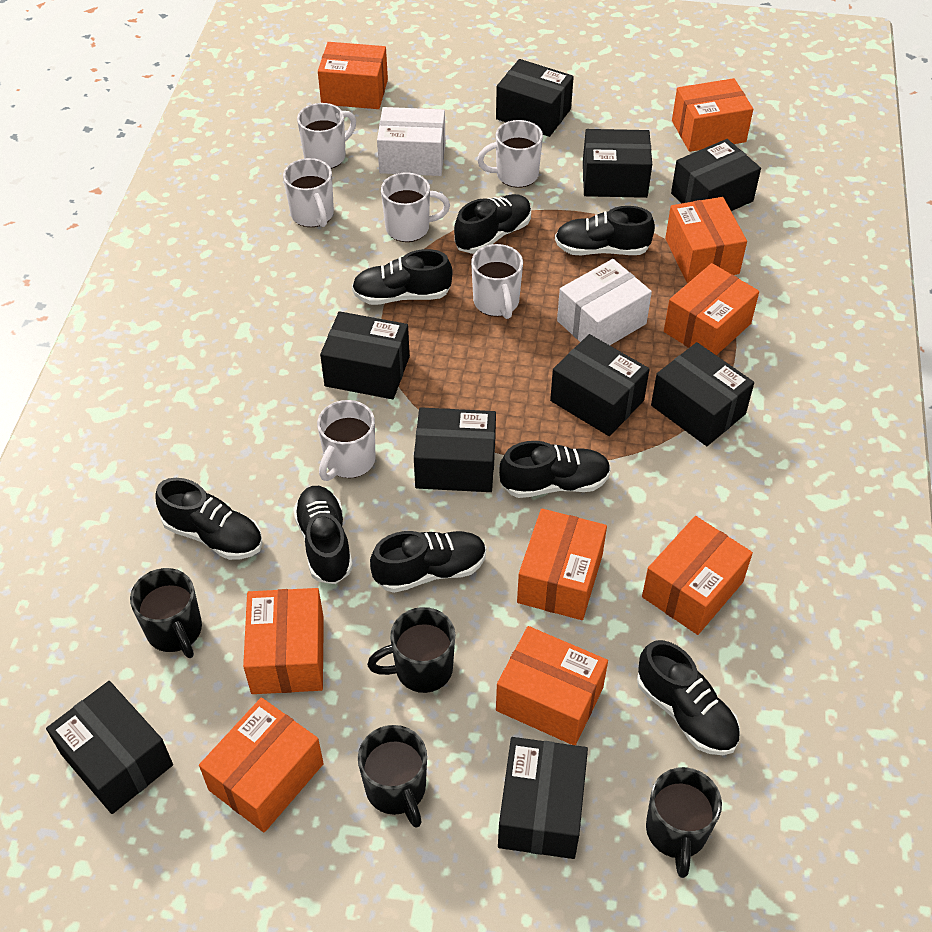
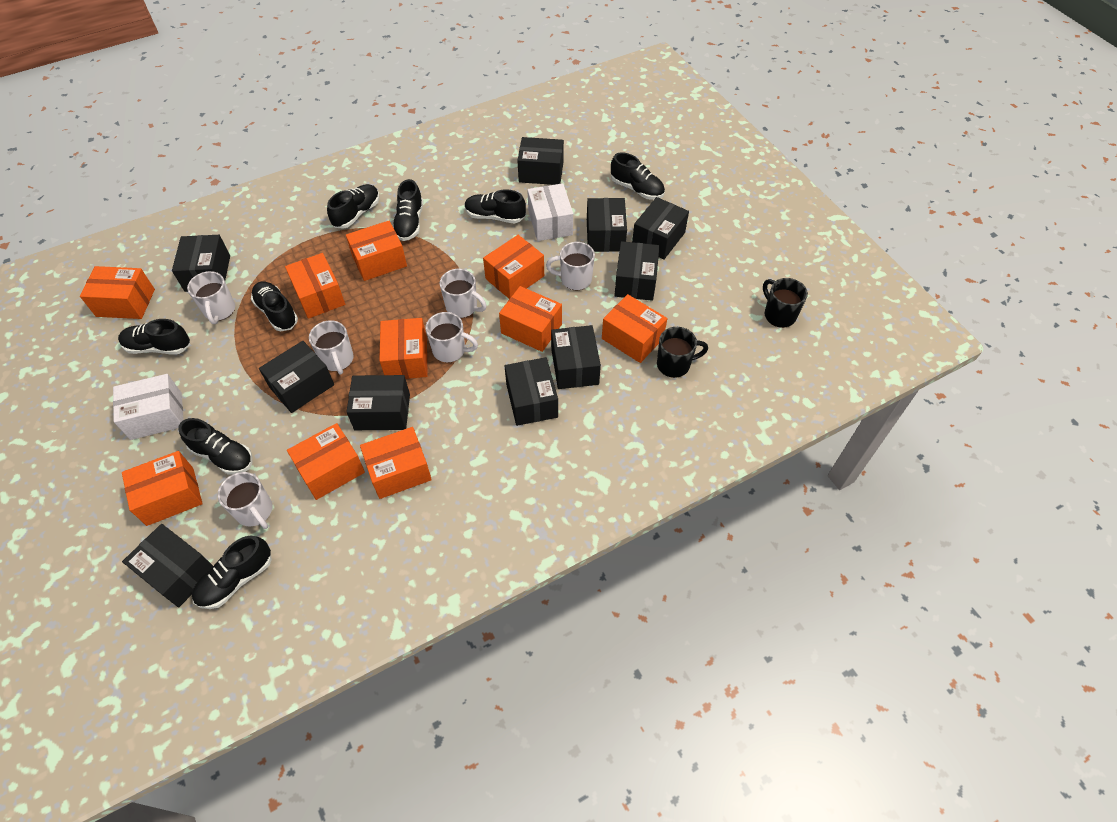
black box: [46,681,173,814] [320,311,410,399] [414,407,496,492] [496,59,574,137] [498,737,588,859] [550,334,649,436] [583,129,652,198] [651,342,754,446] [671,139,761,211] = 9 -> [122,524,213,607] [172,235,230,292] [259,341,334,413] [346,375,410,430] [505,357,558,426] [517,137,564,185] [551,325,601,389] [587,198,627,252] [614,241,660,301] [632,197,689,260] = 10
black mug: [130,568,202,658] [358,725,427,828] [367,607,455,693] [646,767,722,878] = 4 -> [657,327,708,378] [763,278,808,328] = 2
orange box: [199,697,324,833] [243,588,324,694] [318,42,388,109] [496,626,608,745] [517,509,607,620] [642,516,753,635] [664,263,759,355] [665,197,747,283] [672,78,753,152] = 9 -> [80,266,155,319] [122,451,203,526] [285,253,345,319] [287,423,365,500] [346,221,407,281] [360,427,432,499] [379,318,428,379] [483,235,544,299] [499,286,562,352] [602,294,667,363] = 10

